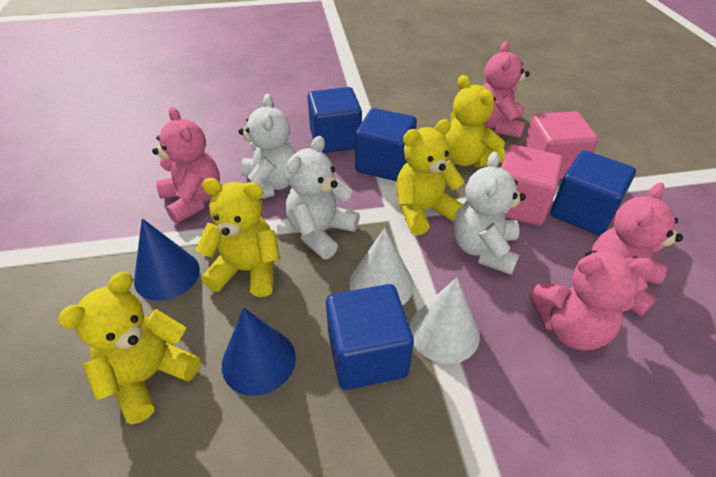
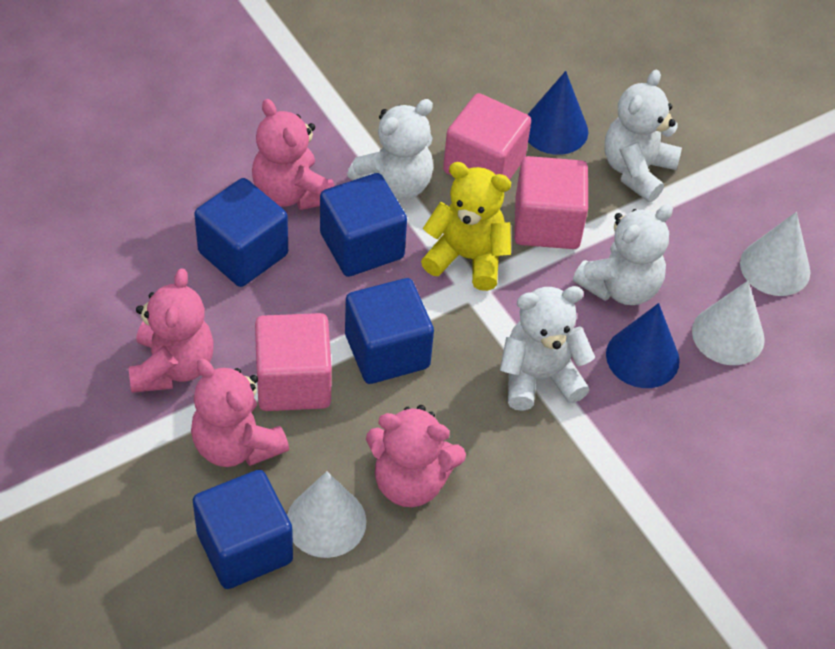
pink cube: [501,145,563,226] [523,111,598,179] = 2 -> [255,313,332,411] [443,93,531,180] [514,156,588,249] = 3
white cone: [349,228,414,305] [410,277,480,364] = 2 -> [287,471,367,558] [692,281,765,365] [740,212,810,296] = 3
white teddy bear: [238,94,296,199] [286,136,360,259] [453,152,526,275] = 3 -> [347,99,433,200] [500,286,595,411] [573,204,673,305] [604,70,682,202] = 4
yellow teddy bear: [58,272,200,424] [196,178,280,297] [396,119,465,235] [444,75,505,168] = 4 -> [421,162,511,291] = 1

